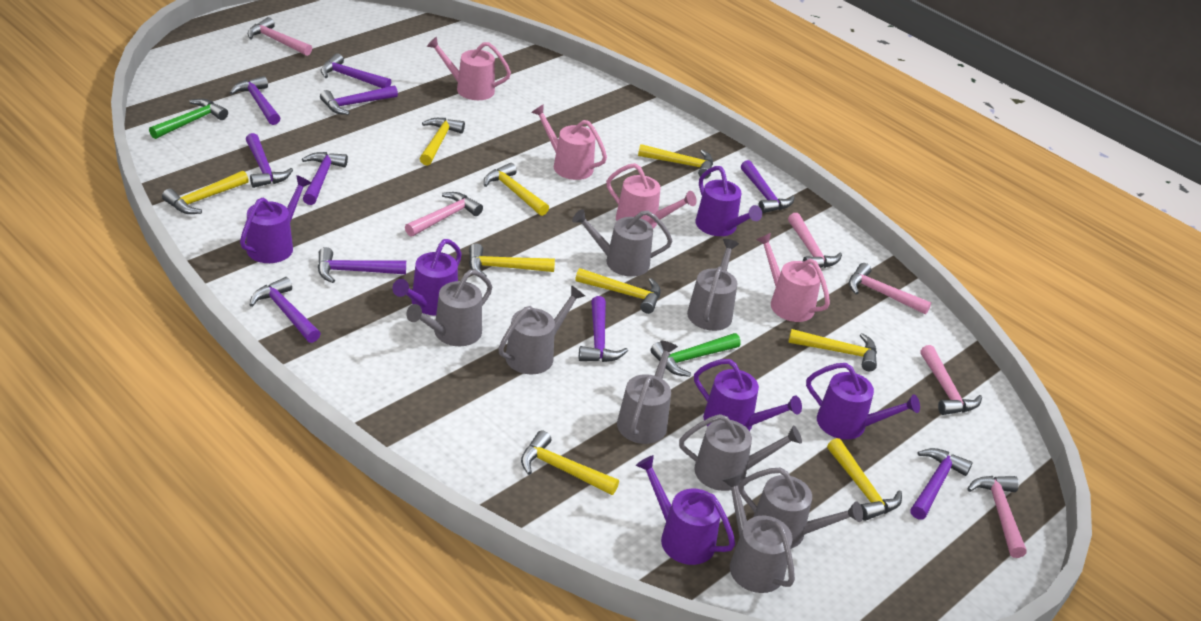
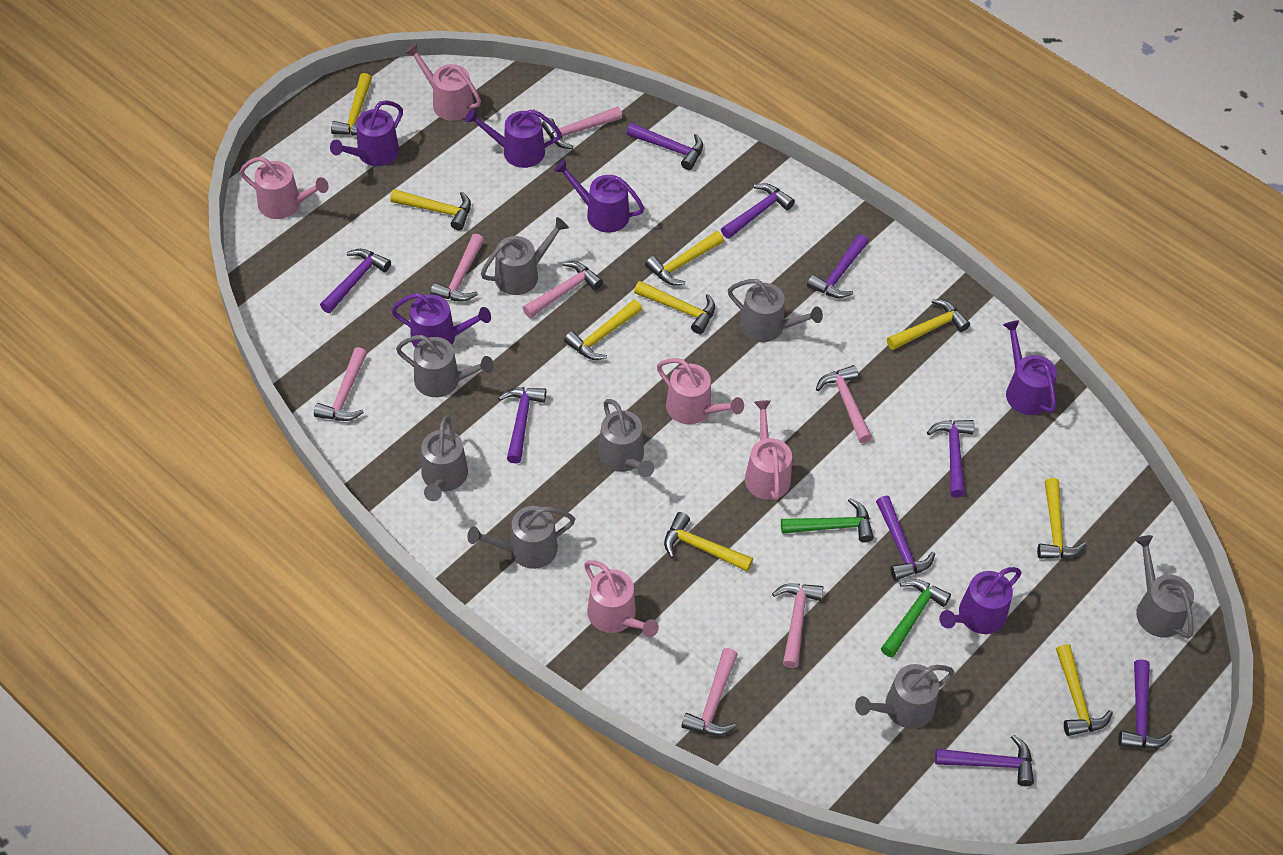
pink hammer: [248,17,312,56] [405,192,483,237] [788,213,842,268] [849,263,931,315] [920,345,982,415] [967,476,1027,558] = 6 -> [314,347,367,421] [430,234,484,302] [523,261,603,318] [542,106,622,149] [682,648,738,736] [772,584,824,668] [816,365,872,443] = 7
pink watering can: [427,37,511,100] [531,104,607,180] [606,163,697,229] [756,233,830,322] = 4 -> [239,157,329,219] [405,44,481,121] [584,560,659,637] [657,358,744,424] [745,400,792,501] = 5
purple hammer: [230,76,280,125] [246,133,293,188] [250,277,321,343] [302,152,348,205] [318,247,406,283] [320,53,391,88] [320,85,398,115] [579,296,628,362] [741,160,795,213] [910,448,973,520] = 10 -> [320,249,391,313] [498,387,546,464] [627,123,703,170] [721,183,795,239] [807,234,868,298] [876,496,935,580] [927,420,974,498] [935,734,1034,786] [1118,659,1172,748] = 9

